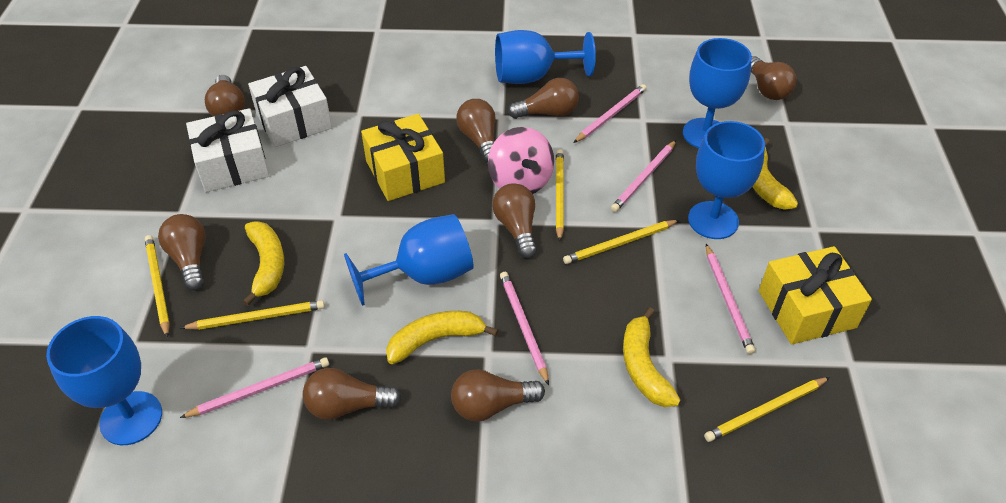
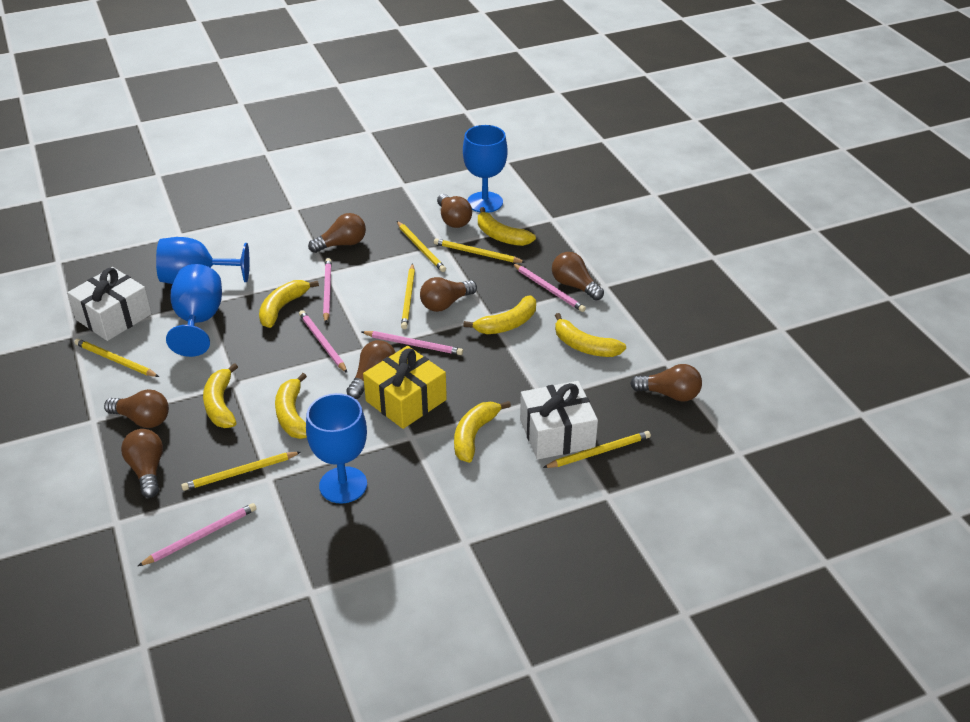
blue goblet: [46,316,162,445] [344,214,474,306] [495,30,596,84] [683,38,752,148] [688,121,765,239] = 5 -> [156,237,249,284] [166,264,222,357] [306,393,367,504] [463,125,508,213] = 4
pink spinning top: [488,127,554,194] = 1 -> none = 0
yellow banana: [243,221,284,306] [386,311,498,364] [623,307,680,407] [752,138,798,210] = 4 -> [203,363,238,428] [259,280,319,328] [275,373,307,439] [454,401,511,463] [463,295,536,334] [478,207,536,246] [555,313,626,357] = 7
yellow gift: [361,114,445,201] [759,246,872,344] = 2 -> [363,346,447,429] = 1
yellow pencil: [145,235,170,338] [181,300,325,330] [556,149,564,242] [563,220,679,264] [704,377,830,442] = 5 -> [74,339,159,377] [181,452,301,491] [397,221,446,272] [401,264,415,329] [434,238,525,263] [543,431,651,468] = 6

